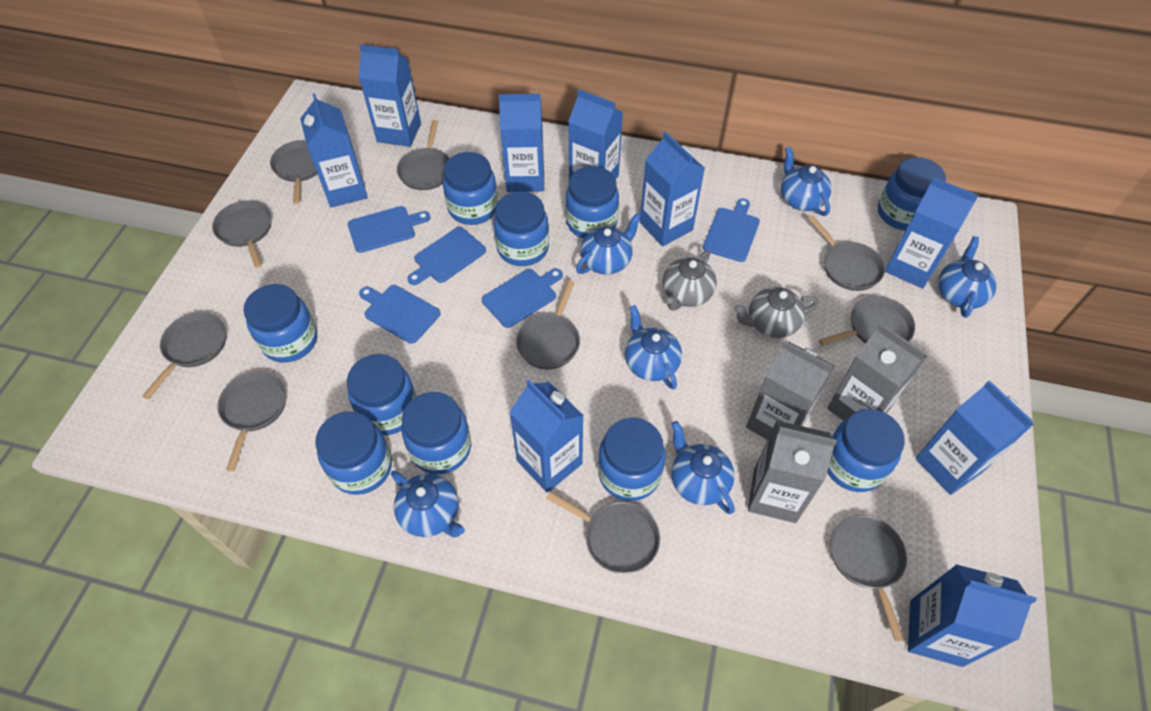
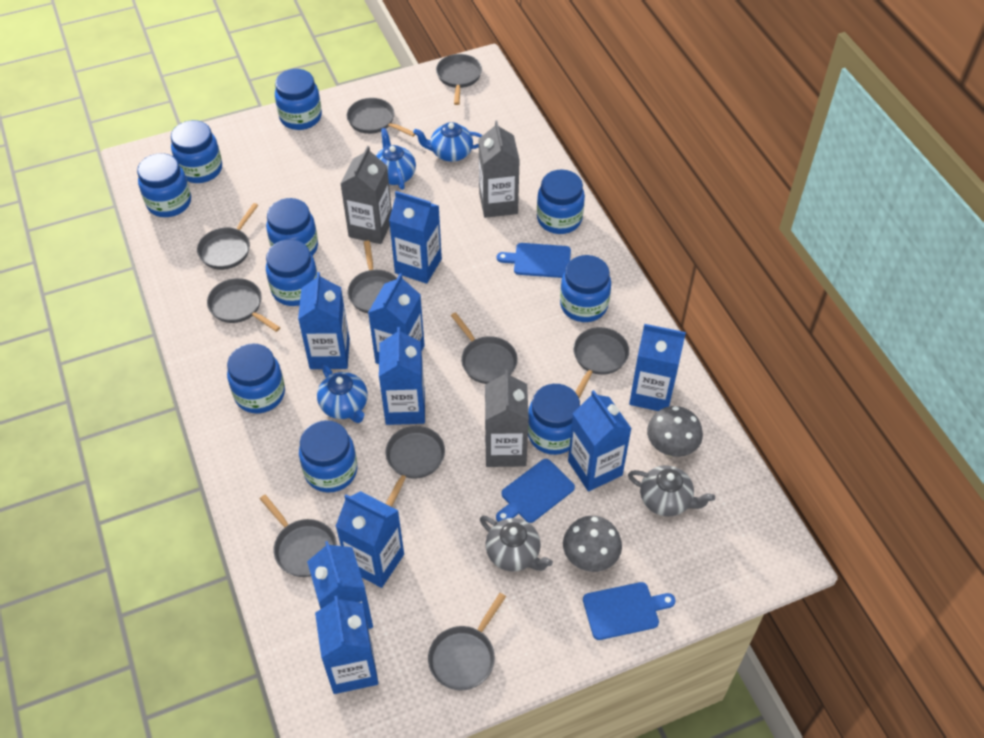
blue cutting board: [347,206,430,253] [359,285,441,344] [408,227,486,285] [482,269,563,328] [703,198,760,262] = 5 -> [496,459,575,523] [497,243,571,278] [583,582,676,640] = 3
blue teapot: [391,471,465,537] [576,213,641,275] [625,305,682,390] [671,421,735,514] [781,147,832,216] [938,236,997,318] = 6 -> [317,365,368,423] [376,128,416,190] [413,122,483,162] = 3
grey mushroom: none = 0 -> [563,516,622,572] [647,406,703,457] = 2

